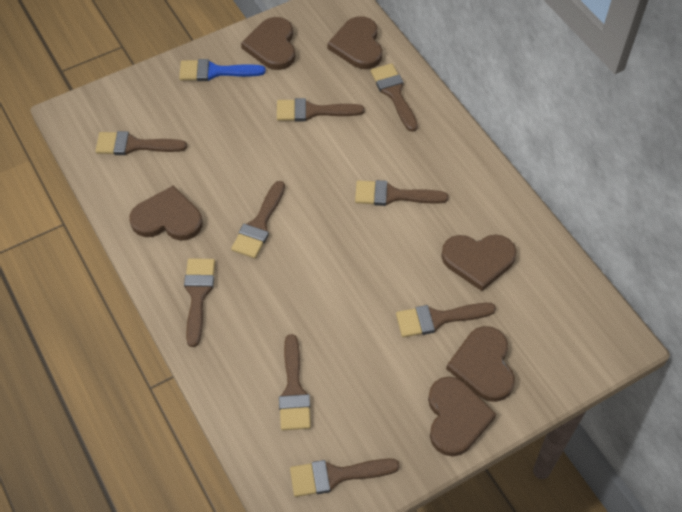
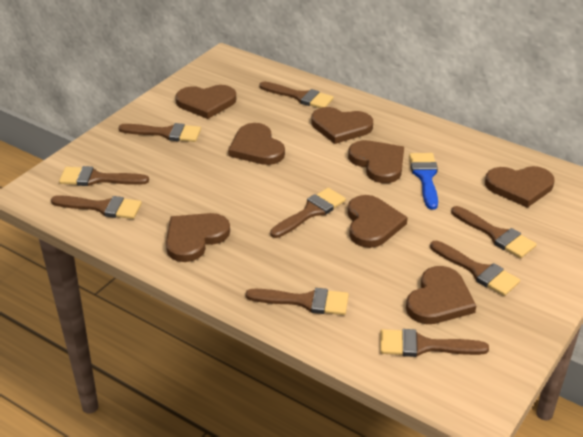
brown heart: [129,186,203,241] [241,17,295,70] [327,16,382,69] [428,377,496,456] [441,234,516,291] [446,326,515,402] = 6 -> [166,213,230,262] [175,85,236,119] [228,123,285,165] [311,107,373,144] [348,140,404,183] [348,195,408,248] [406,266,476,324] [485,166,555,208] = 8

